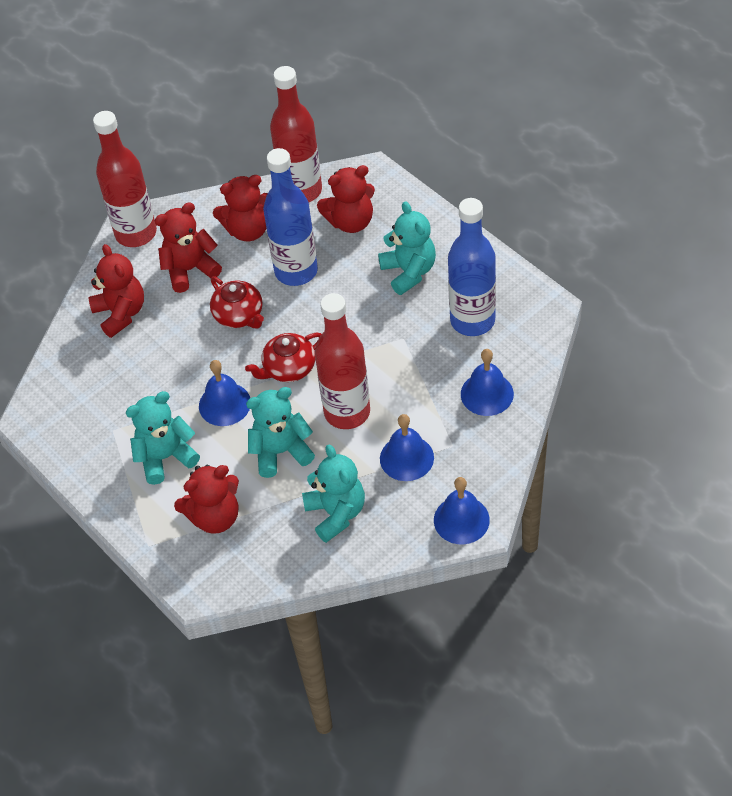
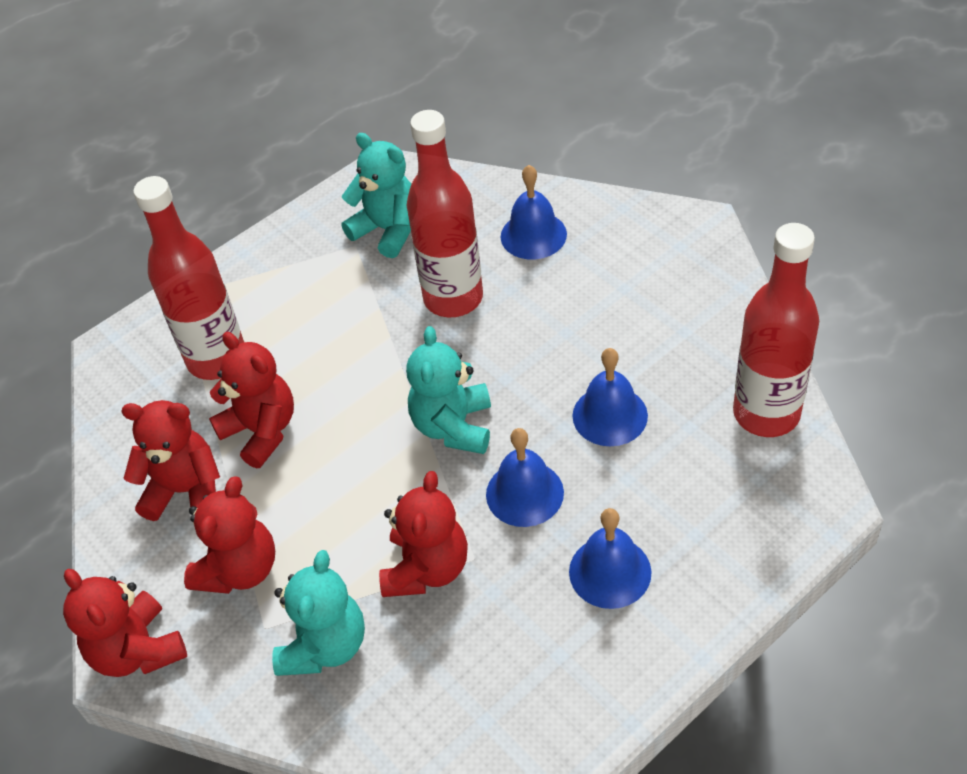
blue bottle: [263,148,318,286] [448,198,496,336] = 2 -> none = 0
red teapot: [210,276,264,328] [245,333,321,382] = 2 -> none = 0
turquoise teddy bear: [126,391,200,485] [246,387,315,478] [302,445,365,543] [378,201,436,295] = 4 -> [272,550,365,676] [342,133,411,258] [406,326,491,454] = 3

